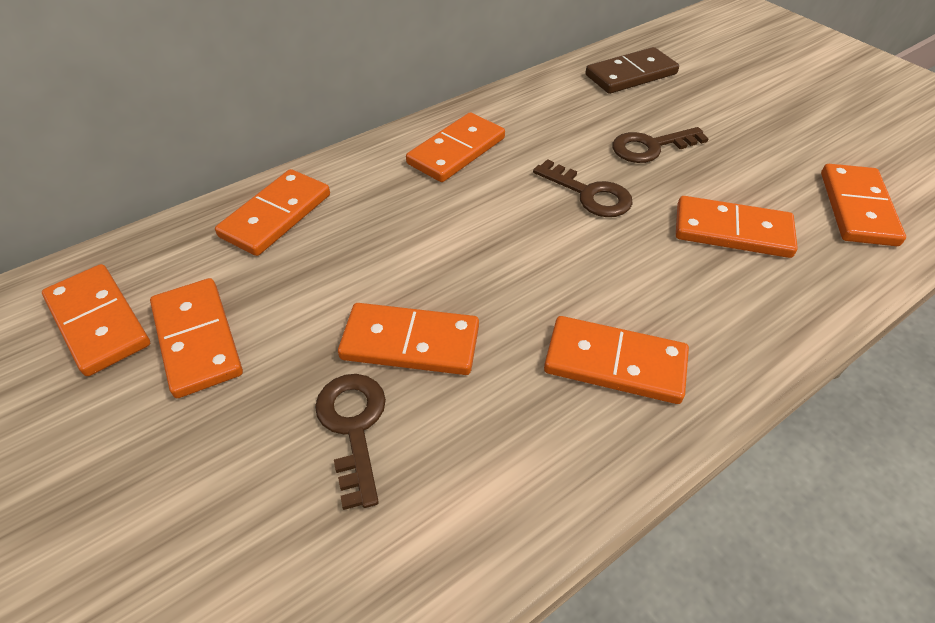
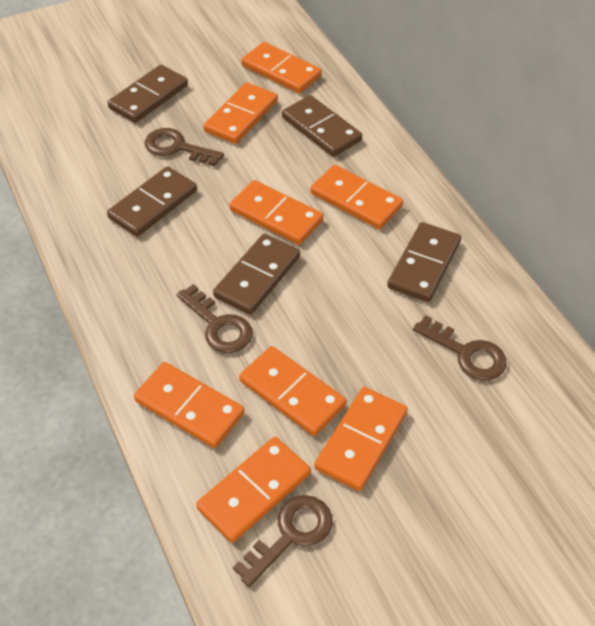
brown domino: [585,47,679,94] = 1 -> [107,166,197,237] [108,65,188,123] [213,234,300,315] [282,95,362,157] [387,222,461,302] = 5
brown key: [315,374,386,510] [533,159,633,217] [612,127,709,163] = 3 -> [145,128,224,166] [177,284,253,353] [233,495,332,587] [413,315,507,381] = 4

